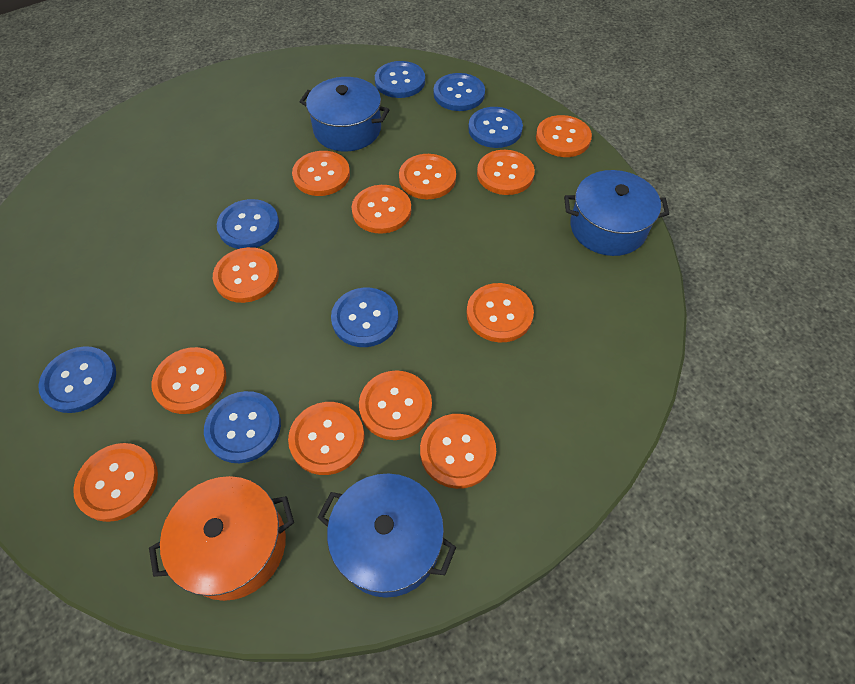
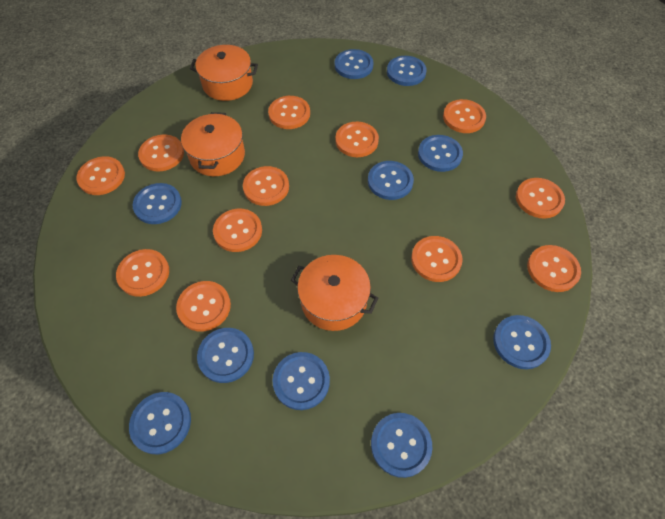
blue button: [38,346,116,413] [204,391,281,463] [217,199,279,249] [331,287,398,347] [375,61,425,98] [434,73,485,111] [468,107,523,148] = 7 -> [129,392,191,454] [132,183,182,224] [197,328,254,383] [273,352,330,410] [335,49,374,79] [368,161,414,200] [371,413,432,478] [387,56,426,86] [418,135,463,172] [493,315,551,369] = 10
blue pot: [299,77,390,152] [317,474,456,598] [564,170,669,256] = 3 -> none = 0
orange pot: [149,476,294,601] = 1 -> [181,112,245,176] [190,45,258,101] [291,255,378,331] = 3

